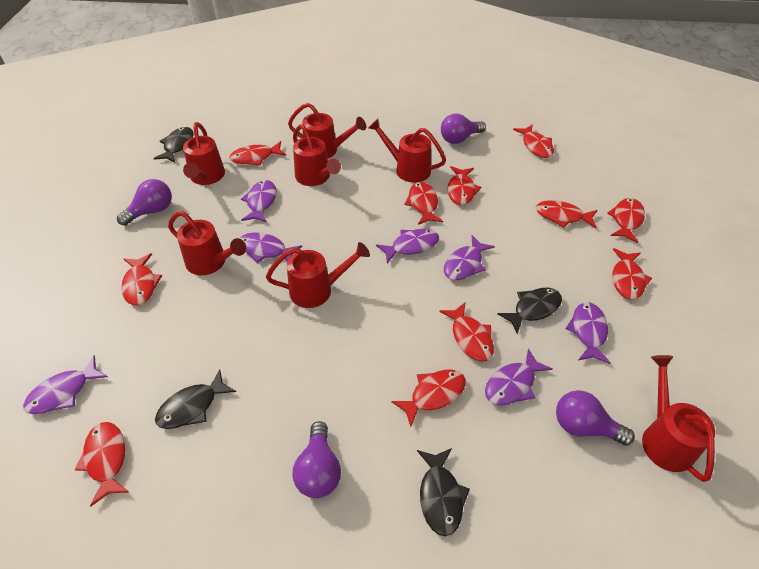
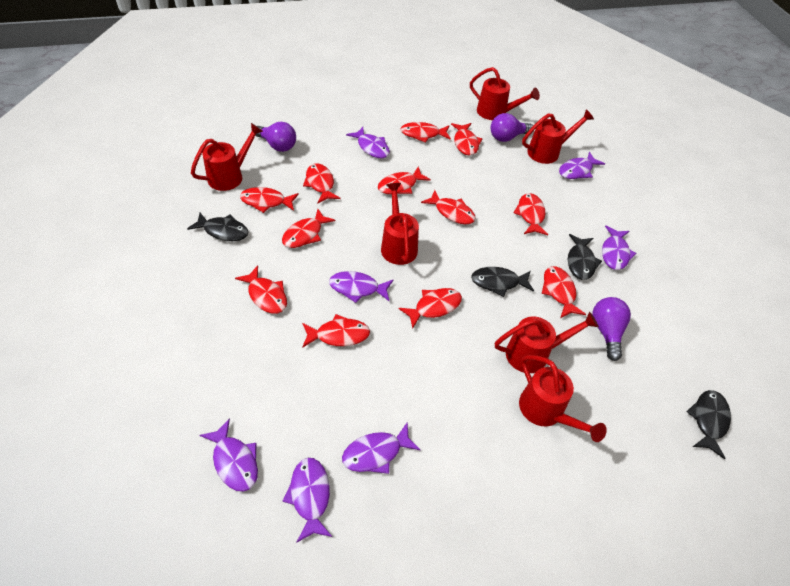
purple light bulb: [117,179,172,226] [293,421,341,498] [441,113,486,144] [556,390,635,446] = 4 -> [255,122,296,152] [491,113,533,142] [592,297,631,361] = 3
red fish: [75,422,130,506] [121,253,162,305] [229,141,286,166] [391,369,466,427] [404,182,443,225] [439,302,494,362] [447,166,481,205] [513,124,554,158] [536,200,597,228] [607,198,645,243] [612,248,652,299] = 11 -> [235,266,287,314] [240,187,299,213] [282,209,336,248] [302,314,370,348] [303,163,341,203] [378,166,431,194] [399,288,462,329] [400,122,451,143] [421,190,476,224] [451,123,482,156] [513,193,548,235] [542,266,586,318] = 12
red watering can: [168,211,246,275] [183,122,225,185] [266,242,370,308] [288,103,366,159] [293,124,341,186] [368,119,446,183] [642,355,715,482] = 7 -> [191,123,263,191] [381,183,419,265] [470,67,540,120] [495,312,599,373] [519,355,607,442] [522,109,594,164] = 6

